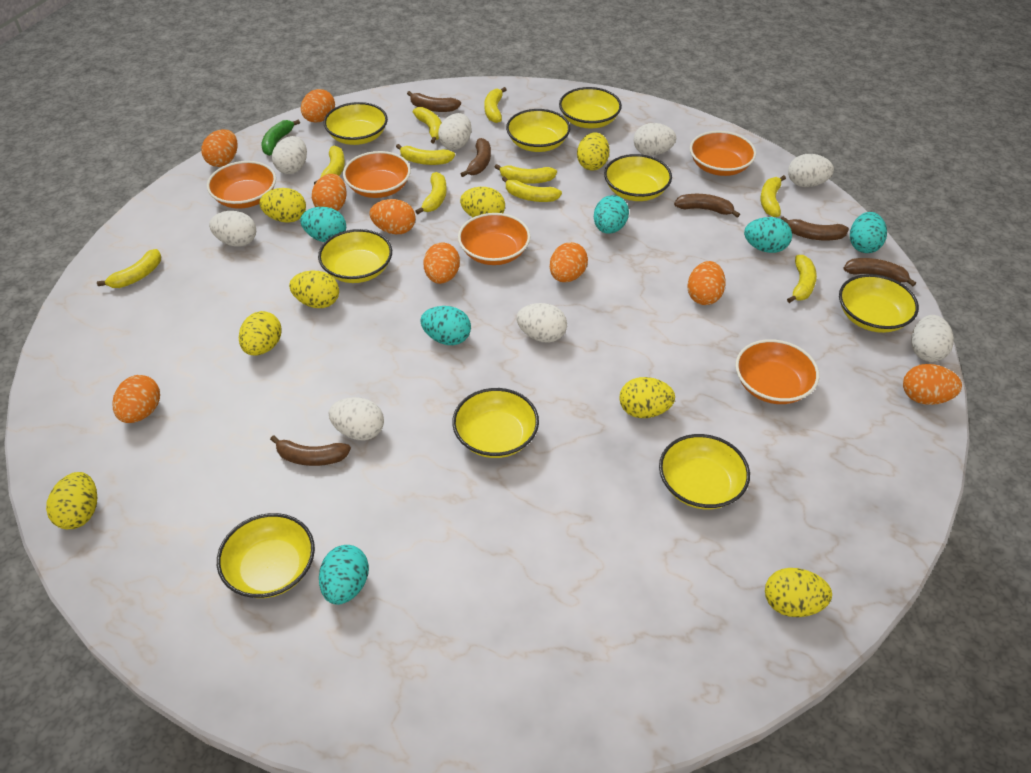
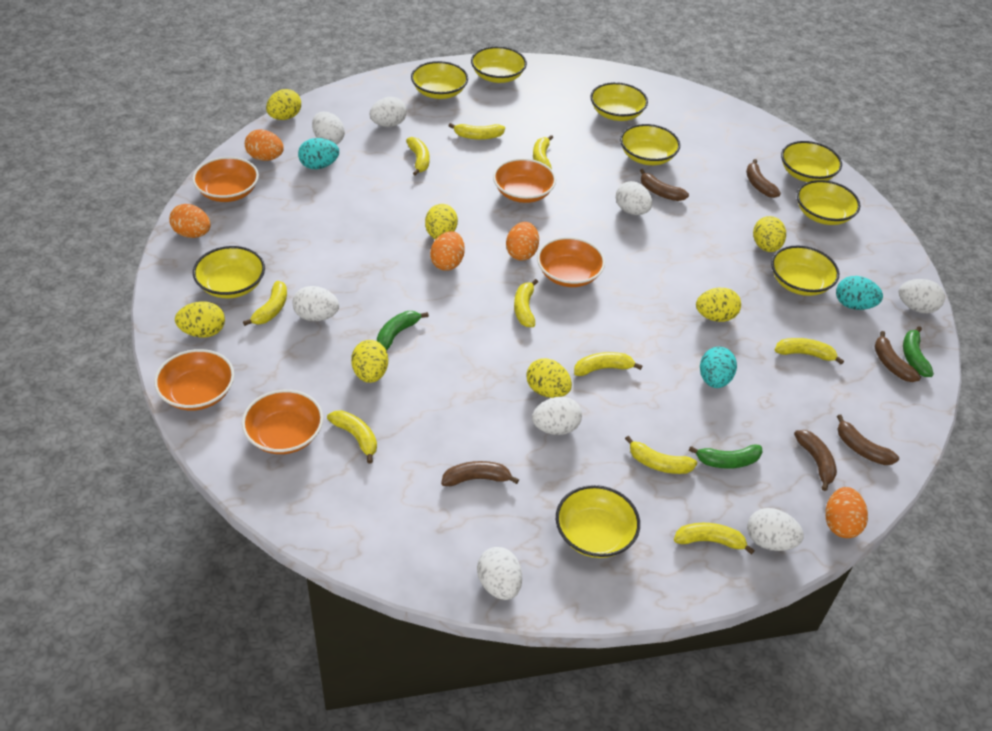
green banana: [262,119,300,156] = 1 -> [377,311,429,351] [689,444,762,469] [903,326,934,377] = 3
orange egg: [113,375,160,423] [201,129,238,167] [301,89,335,123] [312,174,347,211] [370,199,416,234] [423,242,460,284] [550,242,588,282] [687,261,726,305] [903,364,962,405] = 9 -> [169,204,211,238] [245,129,284,161] [430,231,465,271] [506,222,539,261] [826,487,868,538] = 5
turquoise egg: [300,207,346,242] [319,545,369,605] [420,306,471,345] [594,195,629,234] [744,217,792,253] [850,212,887,253] = 6 -> [298,138,339,169] [700,347,737,388] [836,276,883,310] = 3
yellow egg: [46,472,97,529] [239,311,282,356] [259,188,306,223] [289,271,339,308] [460,187,505,217] [577,132,609,170] [619,377,675,418] [765,568,832,617] = 8 -> [175,302,225,337] [266,89,301,120] [351,340,388,383] [425,204,458,239] [526,358,572,398] [696,288,741,322] [753,216,786,252] = 7

